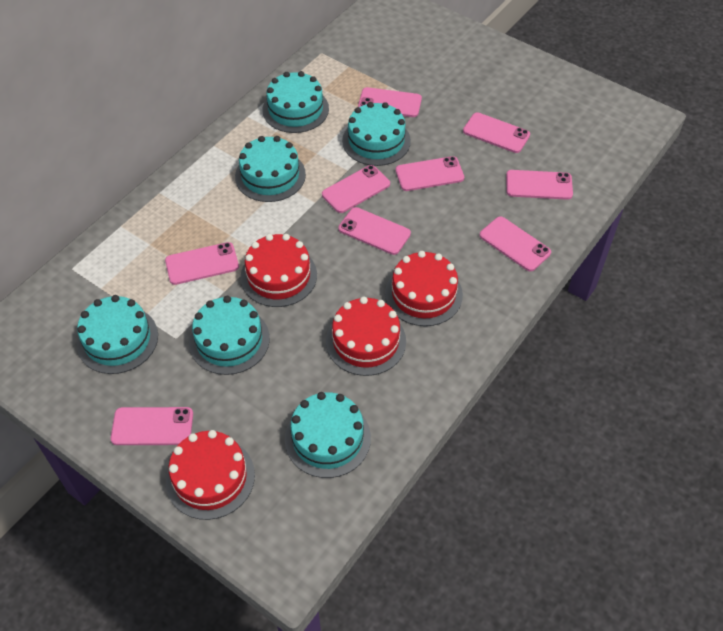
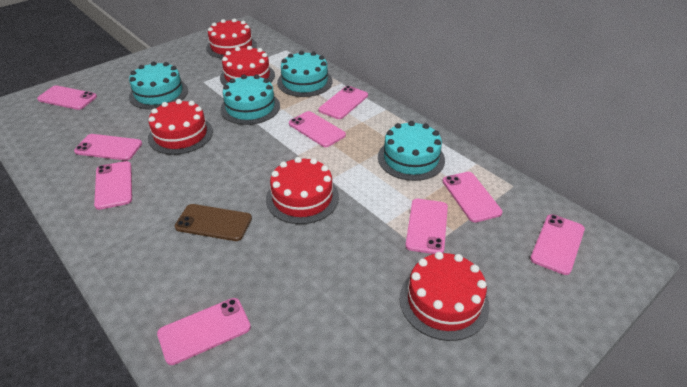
brown phone: none = 0 -> [175,204,252,241] = 1
red cake: [166,430,255,520] [241,234,317,307] [326,297,406,376] [385,251,463,326] = 4 -> [148,99,213,155] [206,18,257,59] [220,46,275,86] [266,157,339,224] [400,252,489,341] = 5
turquoise cake: [77,295,158,374] [189,296,270,375] [235,136,306,202] [263,71,329,133] [285,392,371,478] [342,102,411,166] = 6 -> [129,61,188,110] [220,75,280,125] [277,51,333,97] [378,121,445,181] = 4

